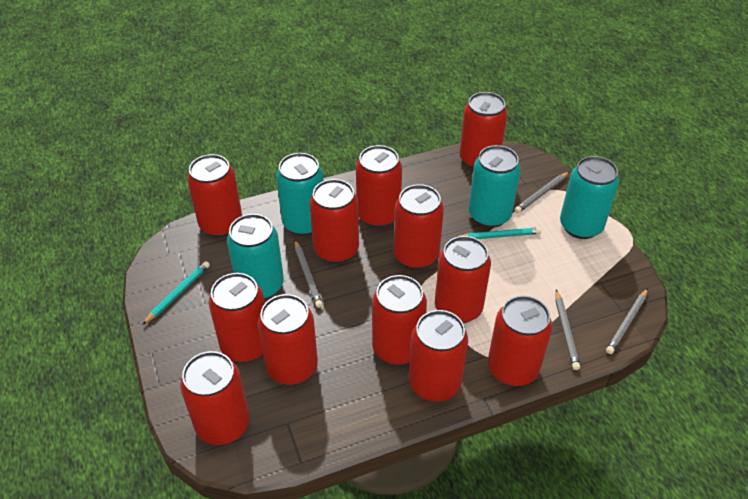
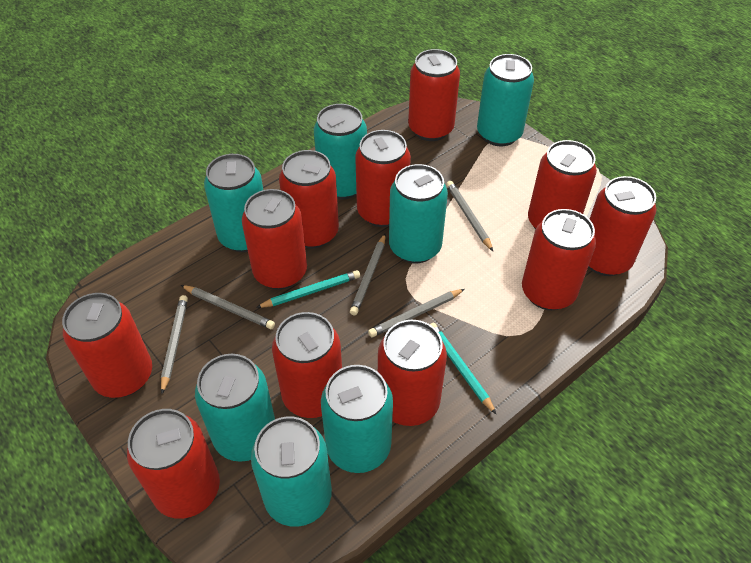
grey pencil: [295,240,323,308] [514,172,569,213] [555,289,580,370] [606,288,648,354] = 4 -> [161,295,188,394] [181,285,275,329] [350,234,386,315] [368,289,465,337] [446,181,493,251] = 5
red can: [180,351,250,445] [187,154,242,237] [209,273,265,363] [258,294,318,385] [310,179,359,264] [356,145,402,228] [372,275,427,365] [394,184,444,269] [409,310,468,401] [435,236,491,323] [459,92,507,169] [488,295,552,386] = 12 -> [62,293,152,398] [127,409,220,519] [242,189,307,290] [272,312,342,418] [279,150,339,248] [355,130,411,227] [378,320,447,426] [408,49,460,141] [522,209,596,310] [528,140,597,229] [588,176,657,276] = 11
turquoise can: [227,214,284,300] [276,153,324,236] [468,145,521,228] [560,156,619,239] = 4 -> [195,354,275,462] [204,154,263,252] [251,416,332,527] [314,104,367,199] [321,365,393,473] [389,164,448,263] [477,54,534,146] = 7

